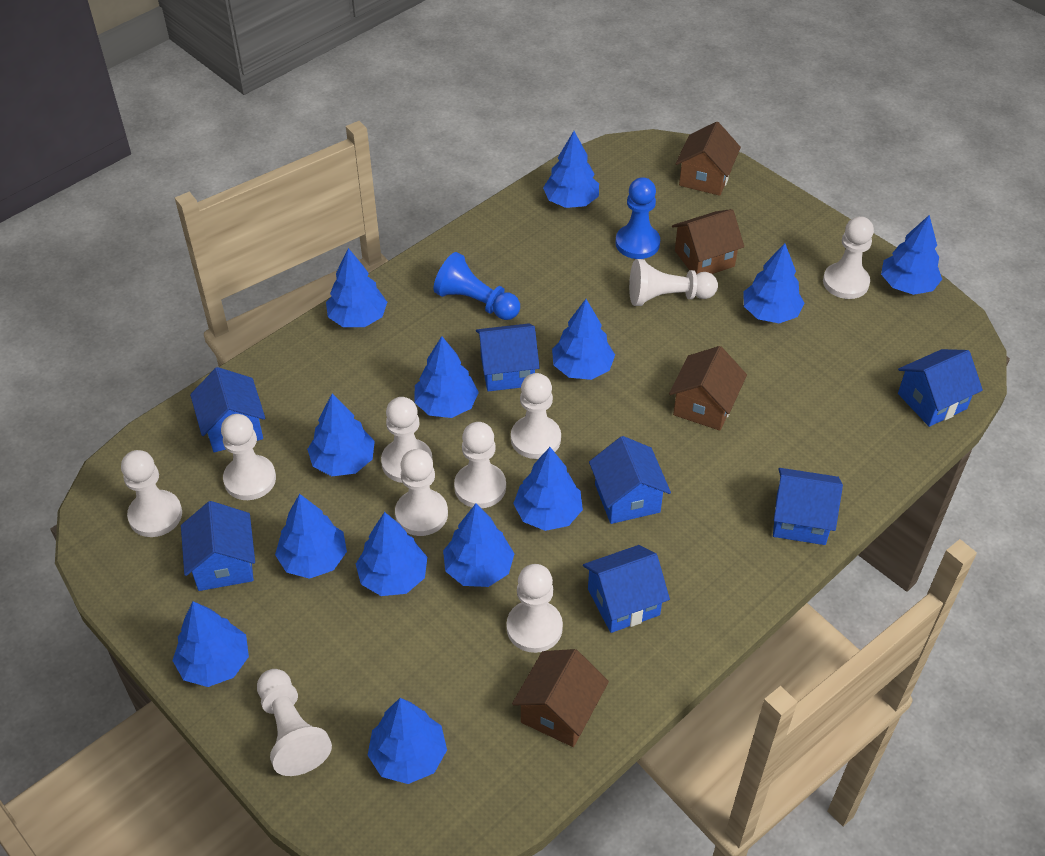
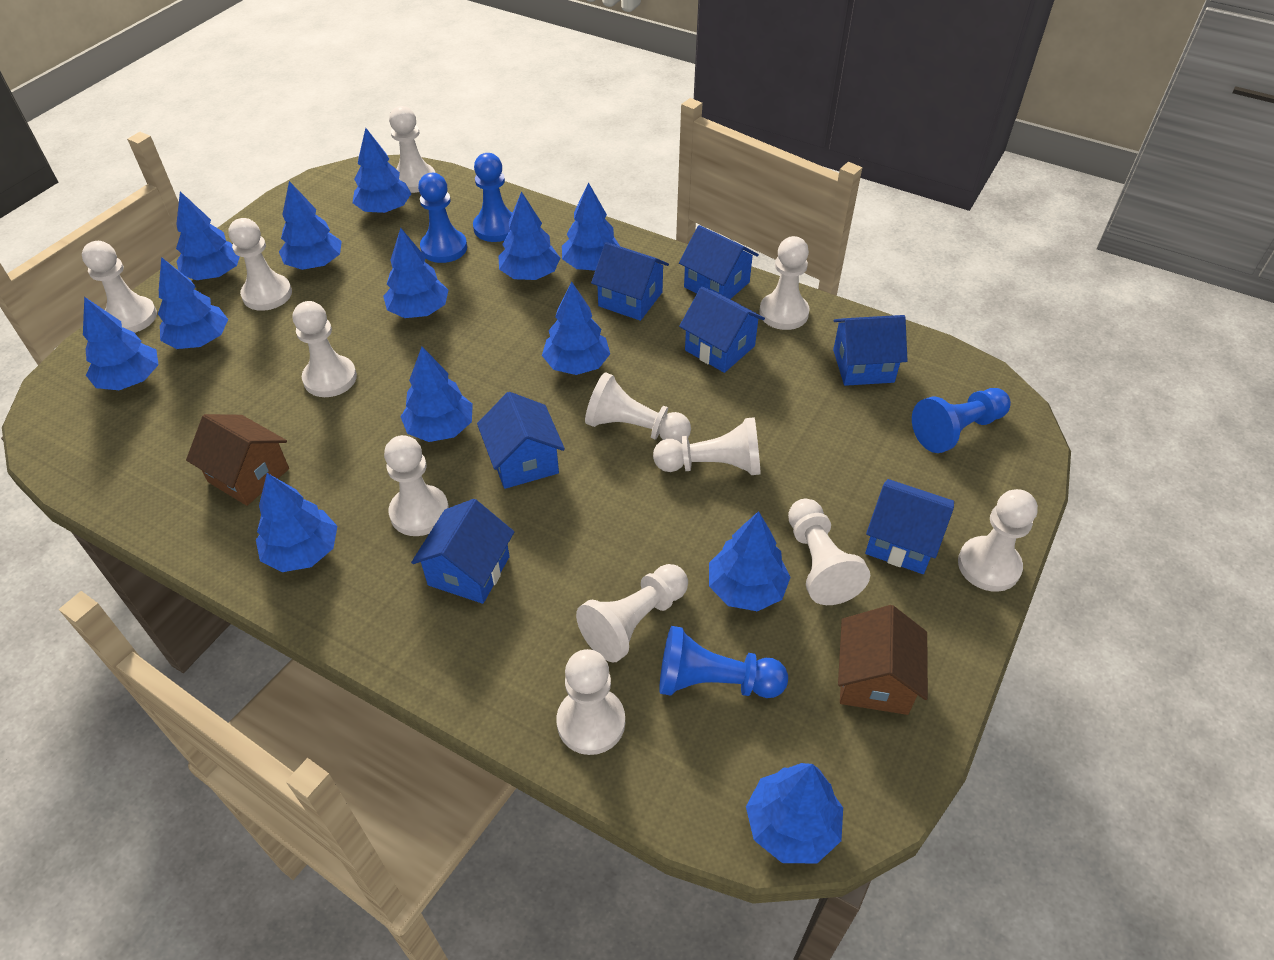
blue pawn: [433,252,520,320] [615,177,660,259] = 2 -> [418,173,467,263] [473,153,512,242] [659,626,788,698] [912,388,1011,453] = 4
brown house: [512,649,609,747] [669,346,747,431] [672,209,744,274] [676,122,741,196] = 4 -> [186,414,289,506] [838,605,928,715] = 2
white pawn: [121,450,182,537] [221,414,276,500] [257,669,332,776] [381,397,432,483] [395,449,448,536] [454,422,506,508] [506,564,563,653] [511,373,561,459] [629,259,718,306] [823,216,874,299] = 10 -> [82,241,157,333] [228,218,292,311] [293,301,357,397] [384,435,449,536] [389,106,435,193] [556,649,625,755] [576,564,688,662] [585,372,691,443] [653,417,761,475] [759,236,810,330] [788,499,870,605] [958,489,1038,592] = 12

